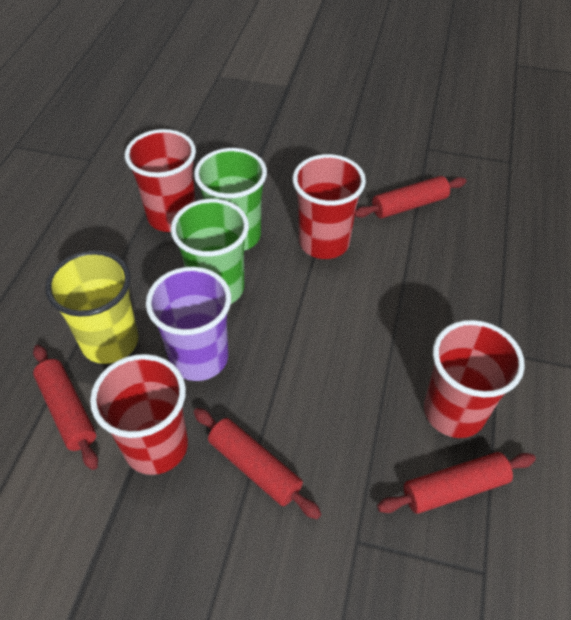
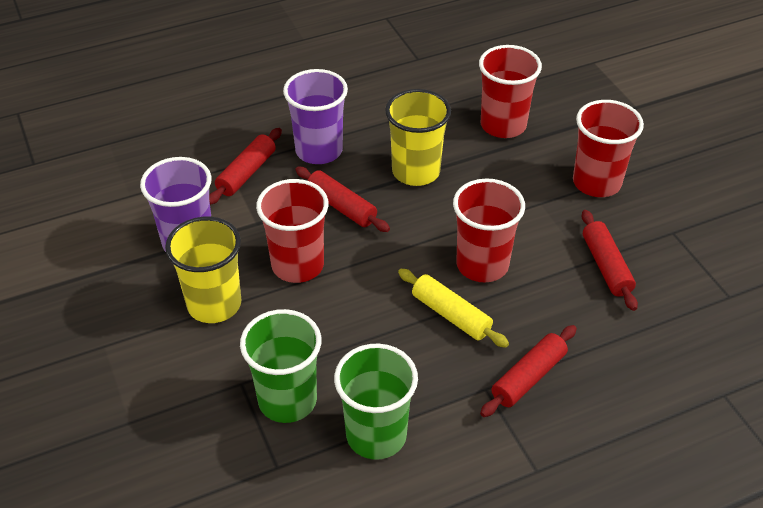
purple cup: [146,267,231,381] = 1 -> [140,157,211,252] [283,69,348,164] = 2
yellow cup: [45,250,139,364] = 1 -> [165,217,241,323] [385,89,451,186] = 2
yellow rolling pin: none = 0 -> [398,269,509,348] = 1

